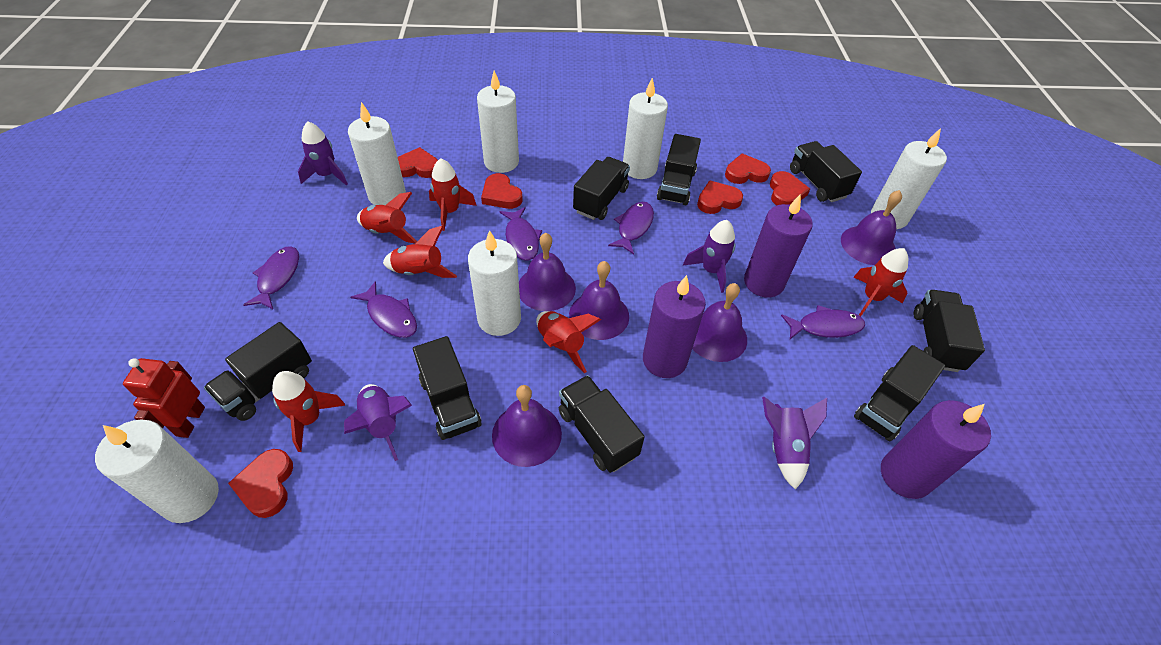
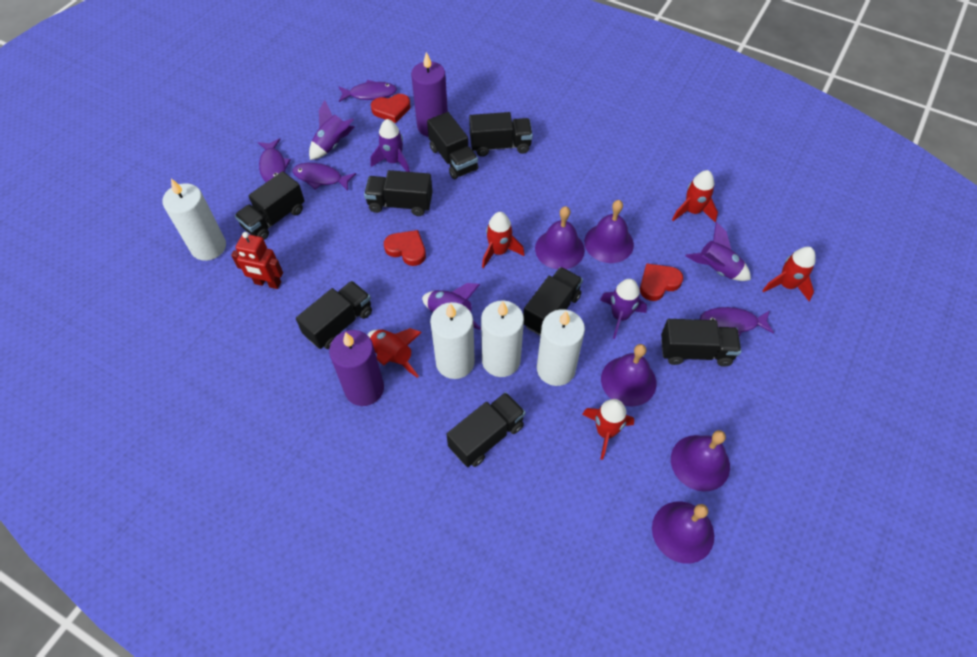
purple candle: [643,275,706,378] [744,194,813,298] [881,400,991,499] = 3 -> [329,330,384,406] [411,52,448,137] = 2
purple fish: [243,246,299,309] [350,281,417,338] [500,207,542,261] [608,202,654,255] [781,305,865,339] = 5 -> [258,138,291,182] [293,163,356,191] [339,80,397,102] [700,307,774,337] = 4
purple rocket: [298,121,348,185] [344,384,412,461] [683,220,736,293] [762,397,827,489] = 4 -> [309,100,355,160] [370,119,410,172] [422,283,481,330] [600,279,647,339] [685,222,751,281] = 5
red heart: [228,449,293,518] [398,147,438,178] [481,173,523,209] [697,180,743,214] [725,153,771,184] [770,171,810,205] = 6 -> [371,94,410,123] [384,230,426,266] [640,263,683,301] = 3
red rocket: [272,371,345,452] [357,192,417,244] [383,226,457,278] [429,158,477,231] [536,311,601,373] [854,248,908,316] = 6 -> [368,328,422,378] [482,212,525,268] [582,399,634,460] [672,170,718,222] [762,247,816,301] = 5
white candle: [95,419,219,523] [348,102,406,205] [468,230,521,336] [477,71,519,173] [623,78,668,179] [871,128,947,229] = 6 -> [163,179,226,261] [430,302,475,379] [481,300,524,377] [537,309,585,386] = 4

